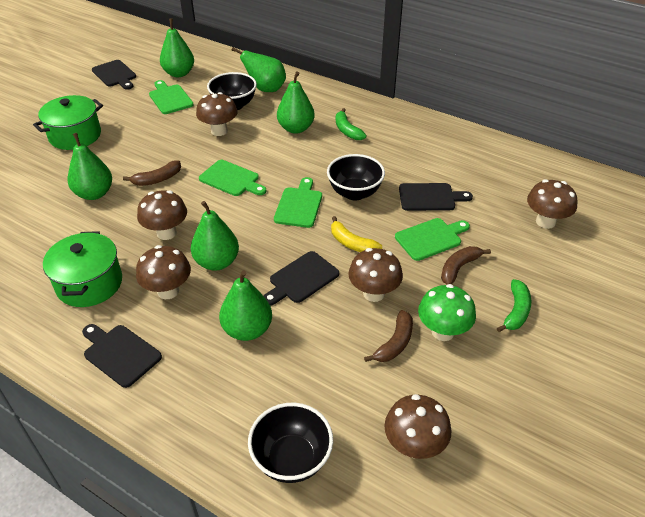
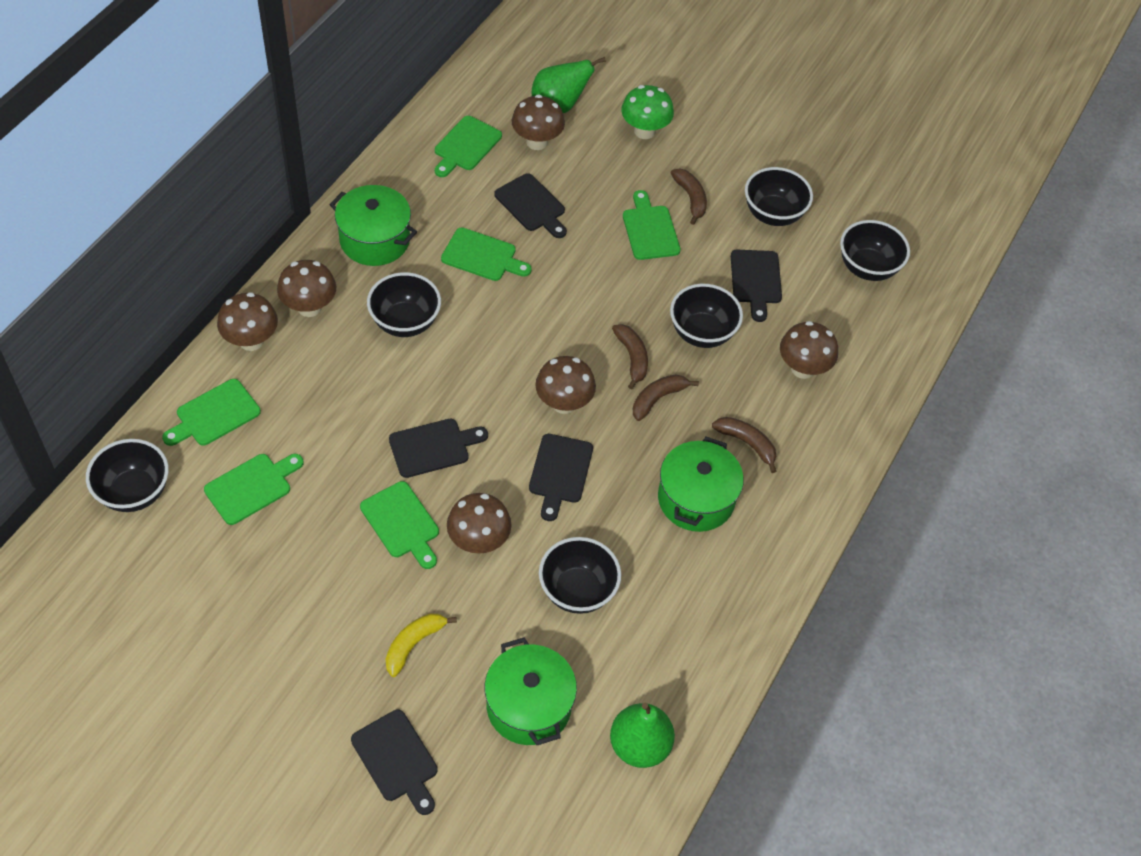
black bowl: [207,72,257,110] [248,403,333,483] [327,154,385,201] = 3 -> [86,439,169,512] [367,272,441,337] [539,537,621,614] [670,284,743,348] [745,167,813,226] [840,220,910,281] = 6
black cutting board: [82,324,162,388] [92,60,136,90] [264,251,339,306] [399,183,473,211] = 4 -> [351,709,438,815] [389,419,488,478] [494,173,567,238] [529,434,593,521] [731,250,782,322] = 5
brown banana: [123,160,181,186] [364,310,413,362] [441,246,491,284] = 3 -> [612,324,648,389] [633,375,699,421] [670,168,707,225] [712,417,776,473] = 4
green banana: [336,108,367,140] [497,279,531,332] = 2 -> none = 0
green cutting board: [149,80,194,114] [199,160,266,196] [274,177,322,228] [395,218,470,261] = 4 -> [162,379,261,446] [204,454,304,525] [360,481,439,569] [435,116,502,177] [441,228,532,281] [623,190,681,260] = 6
green pear: [67,133,112,200] [160,19,194,77] [191,201,239,271] [219,270,272,341] [232,47,286,92] [277,71,315,134] = 6 -> [531,57,606,113] [610,703,675,768] = 2
green pot: [33,95,103,150] [43,231,122,307] = 2 -> [330,185,417,266] [484,637,577,745] [658,437,744,532] = 3

